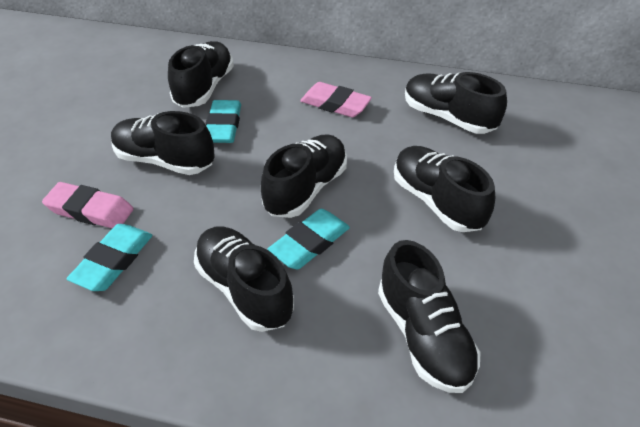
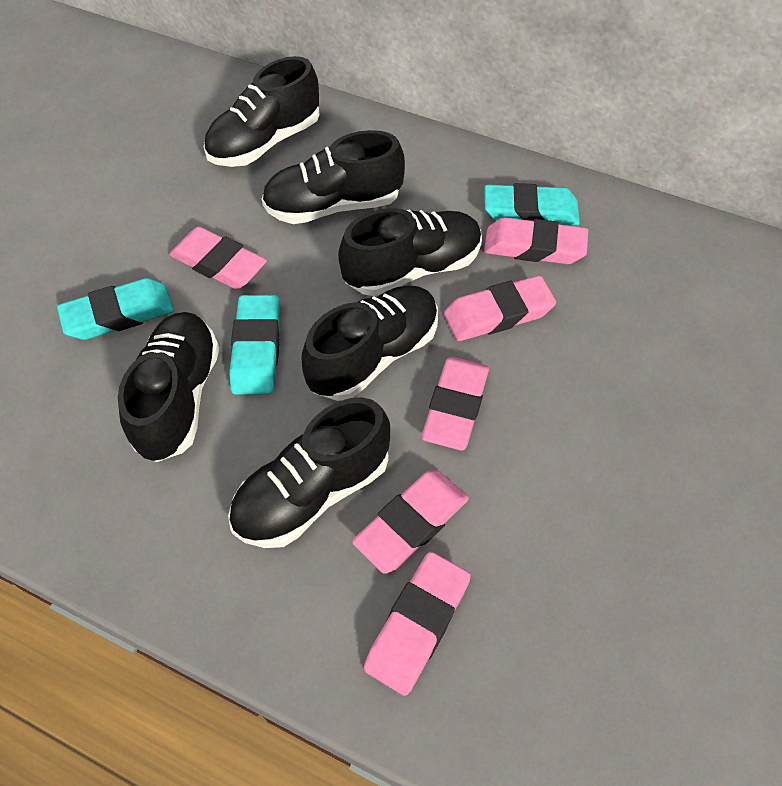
black shoe: [111,111,215,175] [168,41,234,108] [194,226,294,332] [261,134,347,218] [378,240,481,393] [394,146,495,232] [405,72,507,134] = 7 -> [118,312,219,462] [203,56,320,167] [228,397,390,548] [262,130,405,224] [301,285,438,401] [338,208,482,296] = 6
pink eraser: [42,182,133,228] [300,82,372,117] = 2 -> [169,226,267,290] [352,470,469,574] [364,552,471,696] [421,357,489,450] [444,276,556,341] [484,217,588,264] = 6

